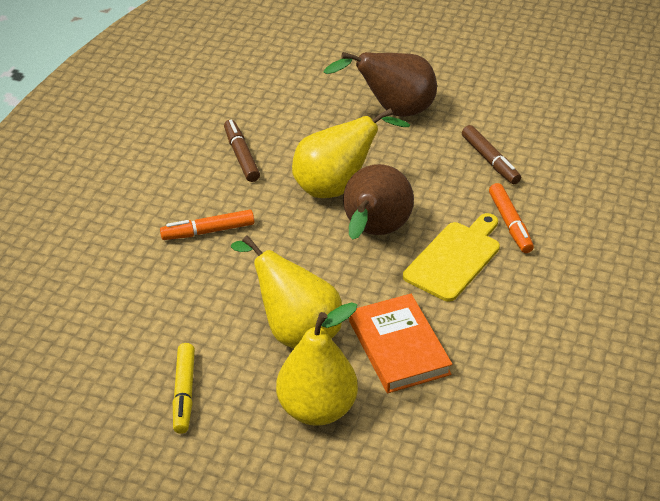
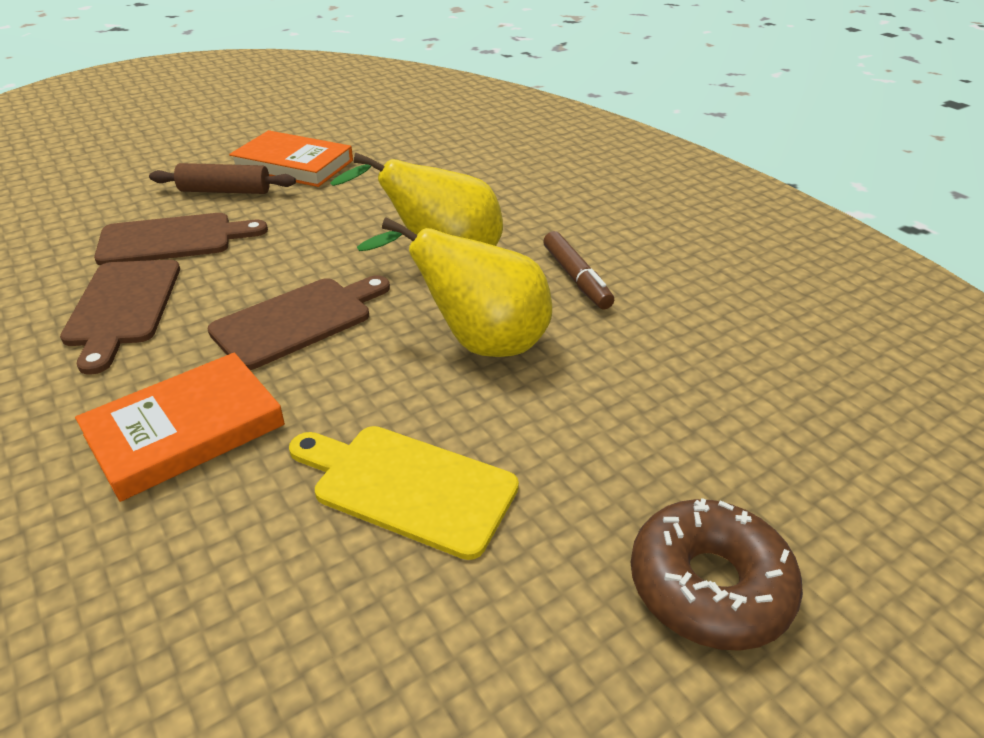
brown cutting board: none = 0 -> [60,260,180,375] [94,213,268,265] [207,275,390,370] = 3
brown donut: none = 0 -> [631,498,803,651] = 1
brown marker: [224,120,260,182] [462,125,521,184] = 2 -> [543,231,614,309] = 1
brown pear: [324,52,437,117] [343,164,414,240] = 2 -> none = 0
brown rolling pin: none = 0 -> [149,163,296,194] = 1
orange book: [349,294,452,393] = 1 -> [75,353,285,502] [229,130,353,187] = 2
orange marker: [160,210,254,240] [489,183,534,253] = 2 -> none = 0
yellow marker: [173,343,195,434] = 1 -> none = 0
yellow pear: [231,235,342,349] [276,302,358,426] [292,108,410,198] = 3 -> [330,153,503,246] [357,217,552,357] = 2

